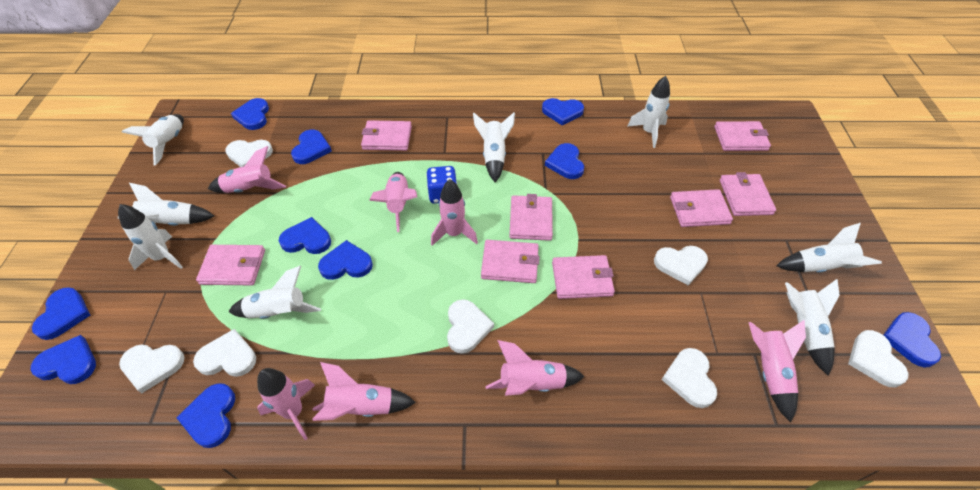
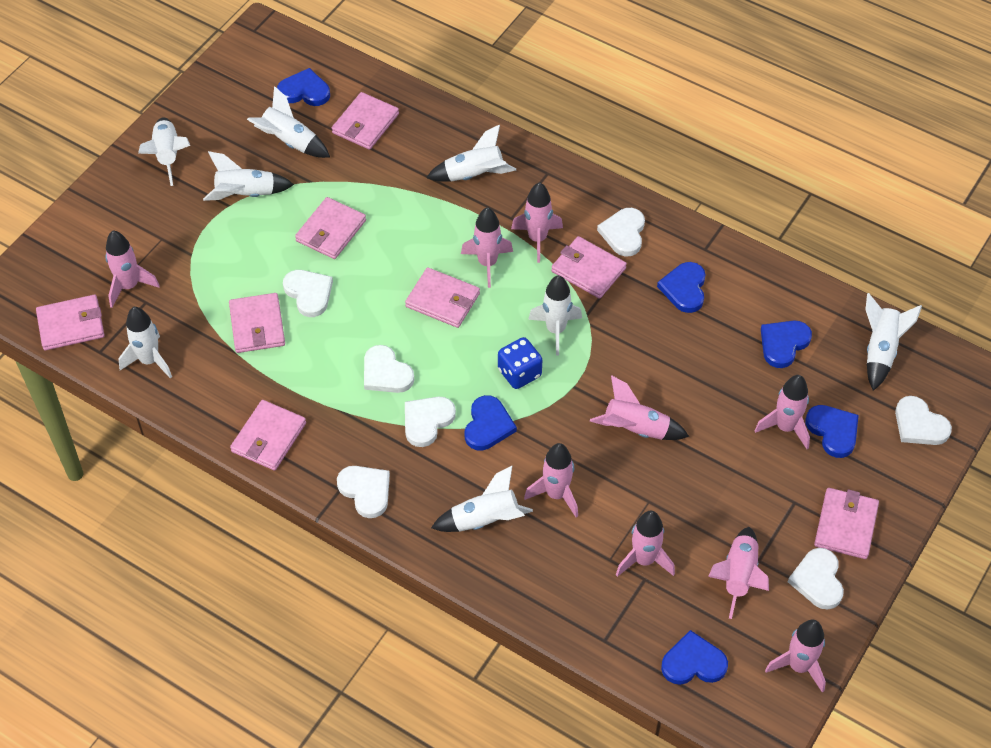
blue heart: [31,335,96,384] [32,287,90,340] [177,383,235,448] [231,98,269,130] [279,217,331,254] [291,130,332,164] [318,240,373,280] [542,98,584,126] [545,143,584,179] [883,312,941,368] = 10 -> [277,68,330,106] [465,395,517,450] [657,262,706,313] [661,630,728,685] [761,321,812,368] [806,405,859,458] = 6
pink rocket: [208,146,286,193] [257,368,315,440] [312,362,416,421] [369,172,417,232] [431,179,478,246] [486,340,585,396] [748,320,806,423] = 7 -> [105,231,160,308] [461,207,513,288] [511,182,563,263] [524,443,578,518] [590,375,689,440] [616,511,675,577] [708,527,769,619] [754,375,810,449] [765,619,826,693] = 9

